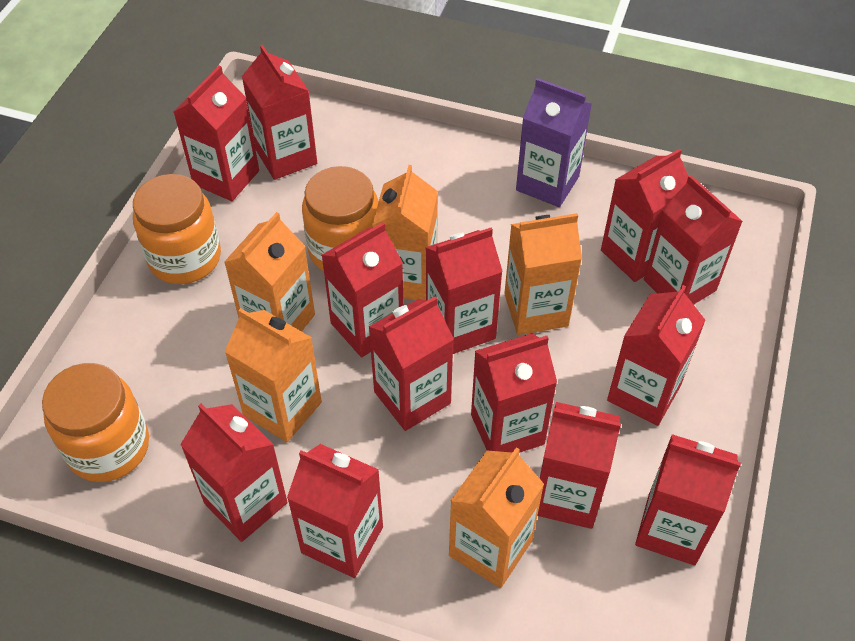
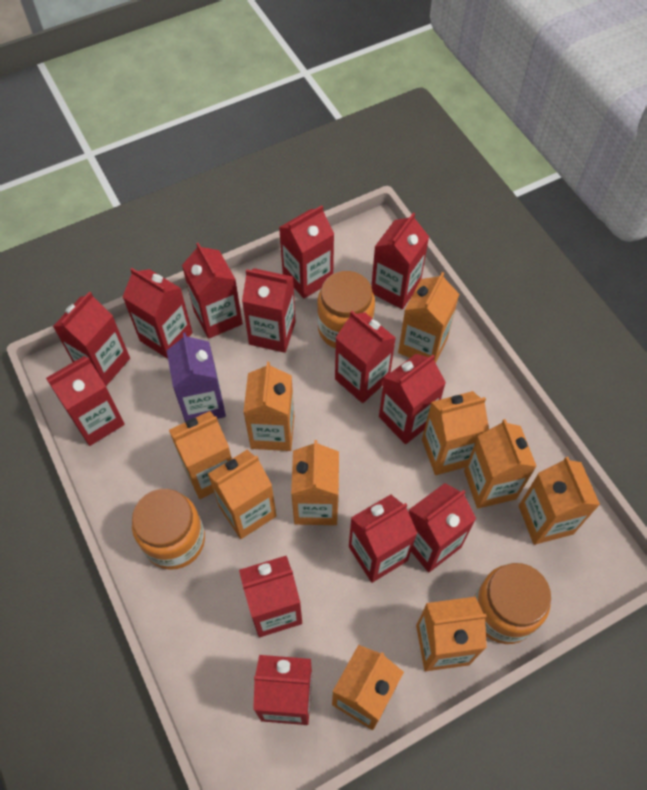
orange carton: [224,212,315,332] [225,308,322,442] [372,165,438,300] [449,447,544,588] [504,213,582,335] = 5 -> [169,411,232,499] [208,450,276,539] [243,362,294,451] [291,440,339,525] [332,645,404,730] [398,272,459,363] [416,597,487,671] [422,391,489,475] [464,419,537,509] [519,457,600,545] = 10

